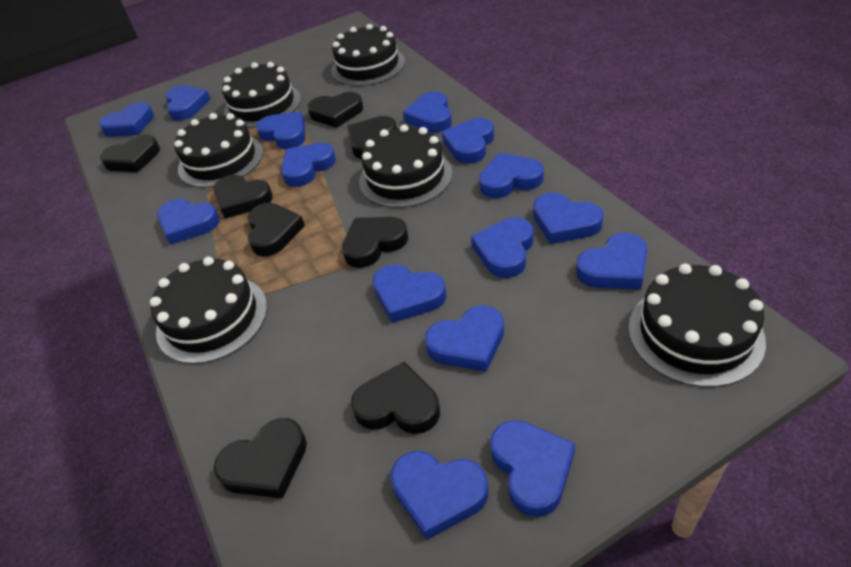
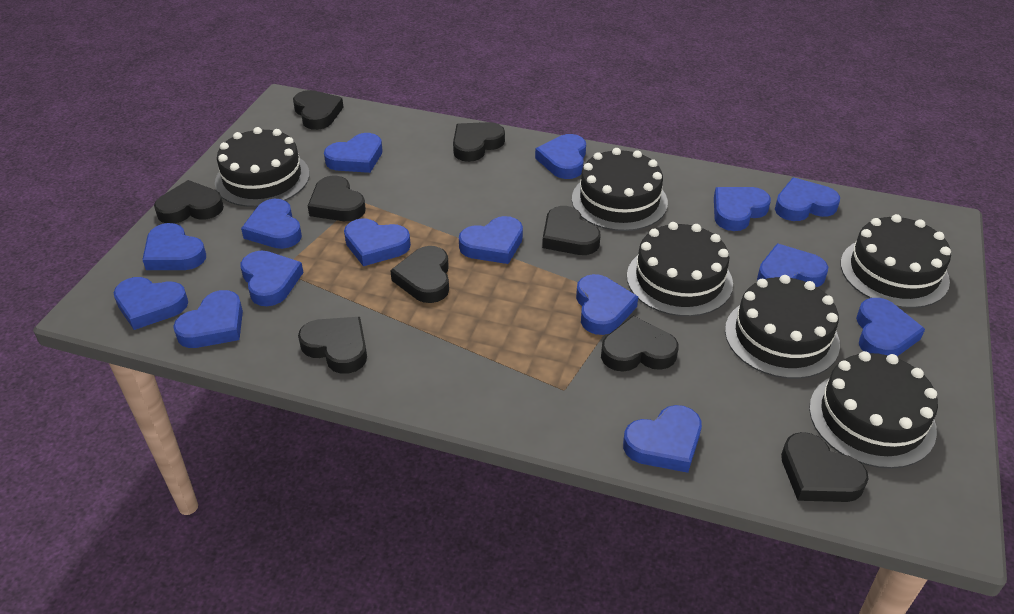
black heart: [100,135,160,172] [213,175,273,219] [214,418,307,499] [248,203,305,256] [307,92,363,128] [342,217,408,268] [347,116,397,159] [351,362,440,434] = 8 -> [154,180,224,224] [293,90,344,130] [298,317,367,374] [308,176,366,221] [390,246,449,303] [453,122,505,162] [542,206,600,255] [601,316,678,372] [781,432,869,502] = 9

